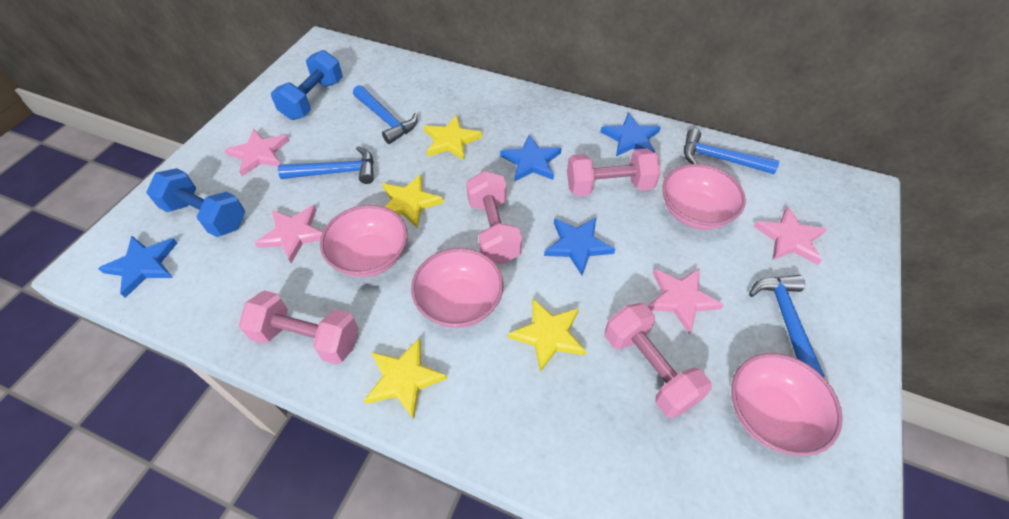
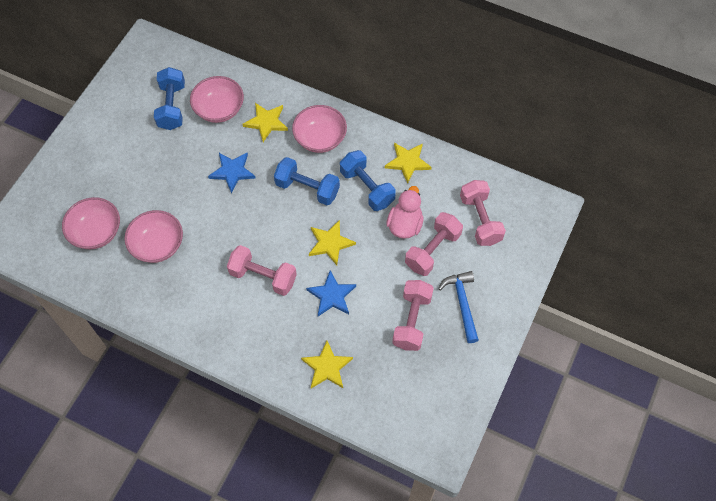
blue dumbbell: [146,168,245,237] [271,50,343,120] = 2 -> [154,67,185,130] [274,157,340,205] [340,150,396,211] = 3
blue hammer: [278,146,374,184] [353,85,418,144] [684,129,779,174] [749,275,825,377] = 4 -> [438,271,479,343] = 1
blue star: [98,236,177,298] [500,135,562,182] [544,218,615,275] [600,113,661,156] = 4 -> [208,153,255,193] [306,270,356,316] = 2
pink duck: none = 0 -> [386,186,424,239] = 1
pink star: [224,129,289,177] [255,205,322,263] [648,268,724,334] [753,206,827,265] = 4 -> none = 0

